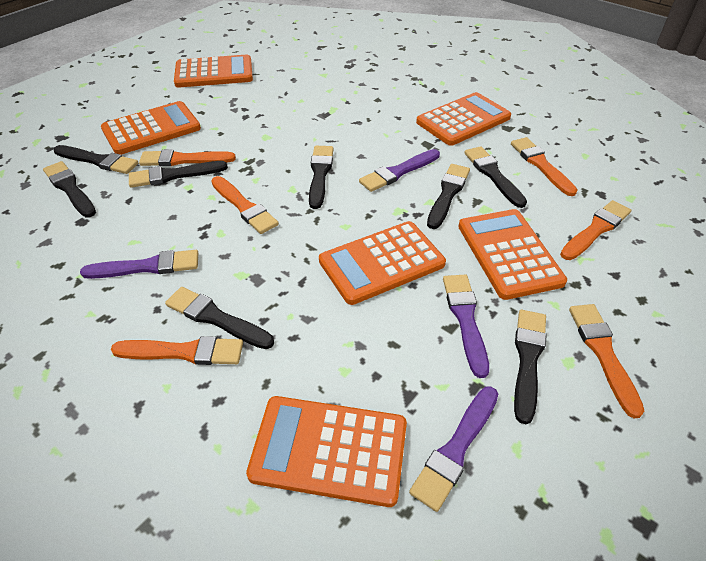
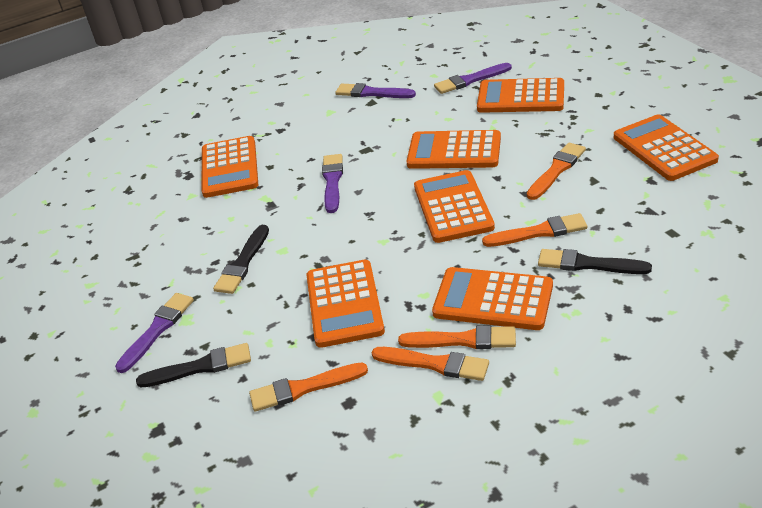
black brush: [43,161,96,217] [54,145,138,174] [129,161,228,188] [165,287,274,349] [309,146,334,209] [427,164,470,229] [464,146,527,208] [514,310,546,424] = 8 -> [136,343,251,387] [213,225,269,294] [538,249,652,274] = 3
orange brush: [111,336,243,365] [139,149,236,166] [211,176,279,234] [511,137,577,196] [560,200,631,260] [569,304,644,419] = 6 -> [249,363,368,412] [372,347,489,381] [398,325,516,349] [482,213,587,247] [527,143,586,200] = 5
orange calculator: [101,101,201,155] [174,54,253,88] [246,396,407,507] [319,221,446,305] [416,92,511,146] [458,209,567,300] = 6 -> [201,136,258,198] [307,260,385,348] [406,130,501,169] [414,170,495,243] [432,267,553,330] [477,78,564,113] [614,114,719,181] = 7

